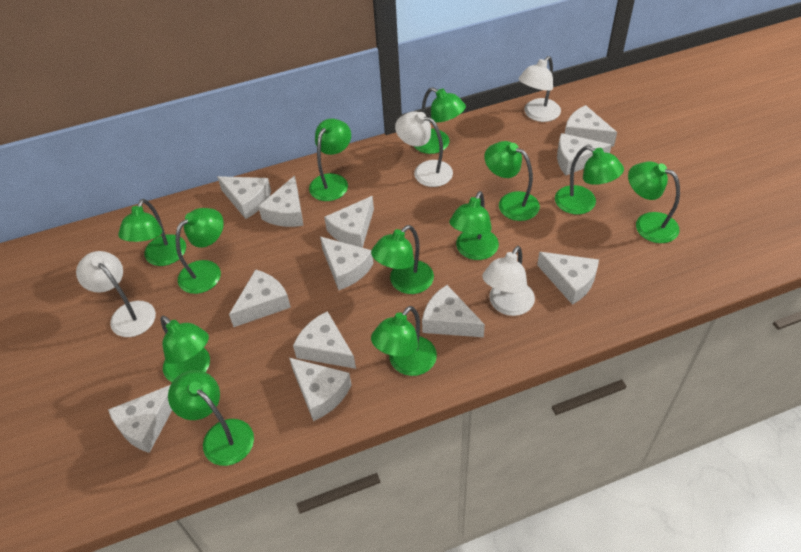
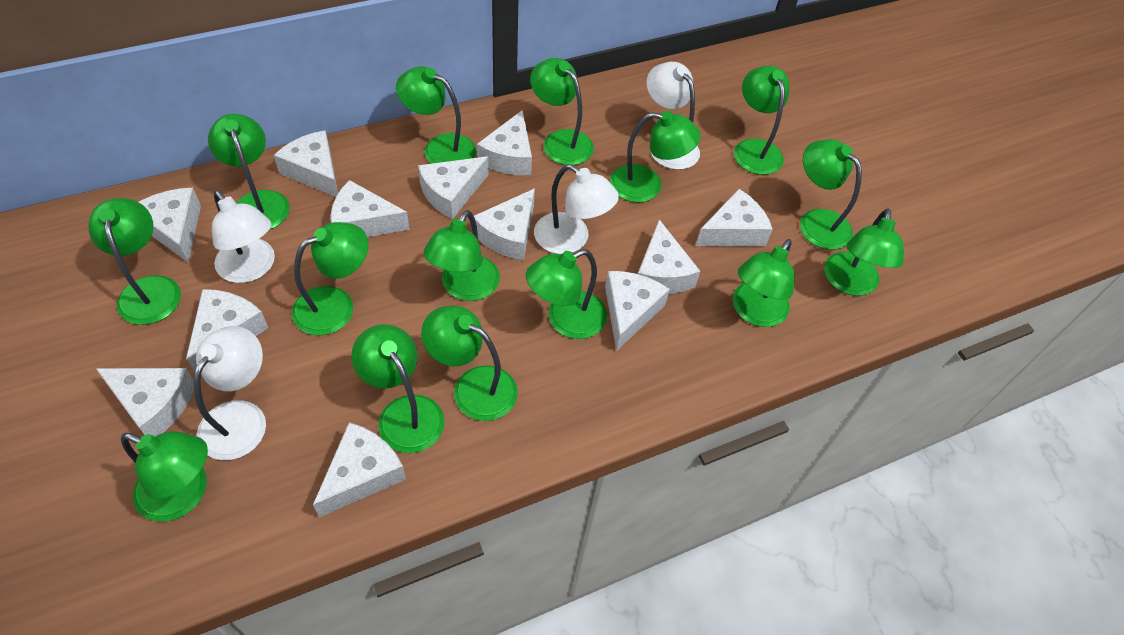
green lamp: [118,199,186,266] [161,316,210,382] [168,370,254,466] [176,208,224,294] [309,119,351,201] [371,225,434,294] [371,306,437,376] [414,87,466,154] [449,191,499,260] [484,141,540,221] [555,146,624,214] [628,162,680,243] = 12 -> [89,198,181,325] [121,431,208,522] [208,114,290,230] [292,222,368,336] [351,324,445,453] [396,66,476,164] [421,306,518,421] [423,210,500,301] [526,249,607,339] [530,58,594,165] [610,111,701,203] [733,239,795,327] [734,66,790,175] [800,139,862,250] [824,208,904,296] = 15

